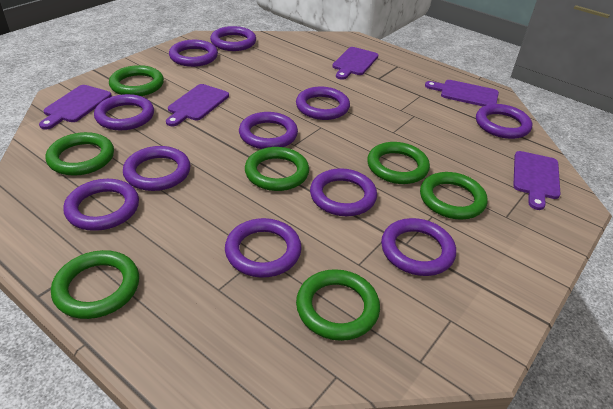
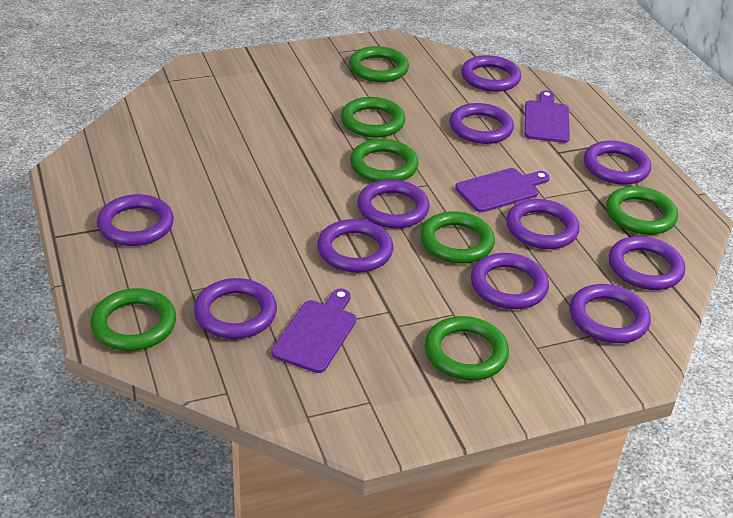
purple cutting board: [39,85,112,130] [166,84,229,126] [332,47,378,80] [425,80,499,106] [513,151,561,210] = 5 -> [271,288,356,373] [455,168,550,212] [524,91,570,143] = 3

